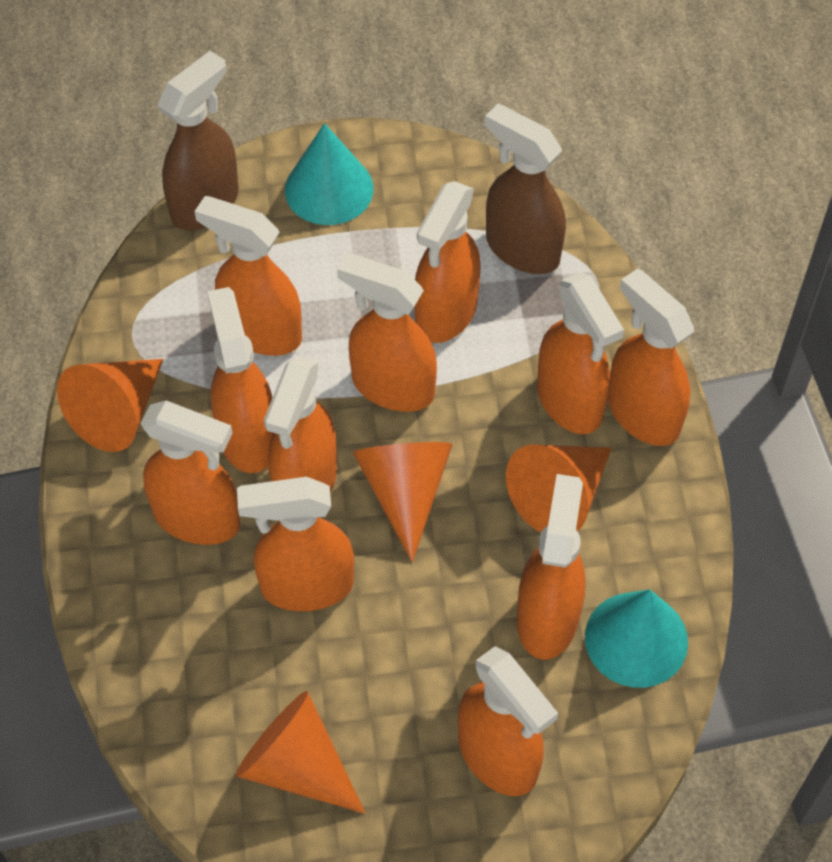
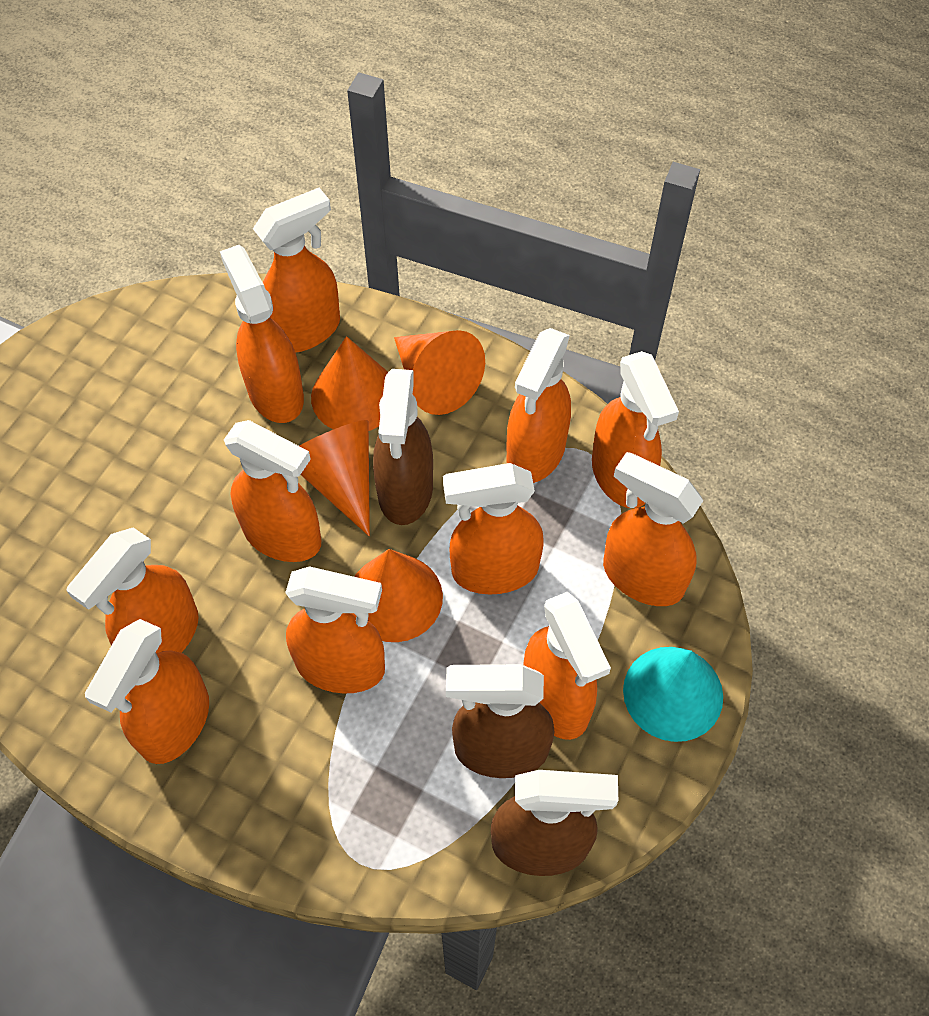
brown spray bottle: [157,51,239,230] [485,104,566,274] = 2 -> [373,369,433,525] [446,664,555,778] [491,770,618,876] = 3
turquoise cone: [285,123,374,225] [585,589,688,688] = 2 -> [623,647,723,742] = 1

